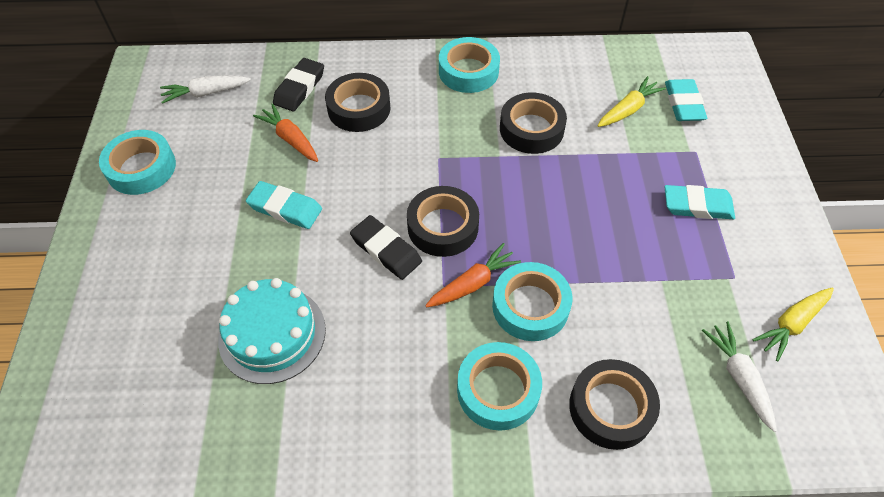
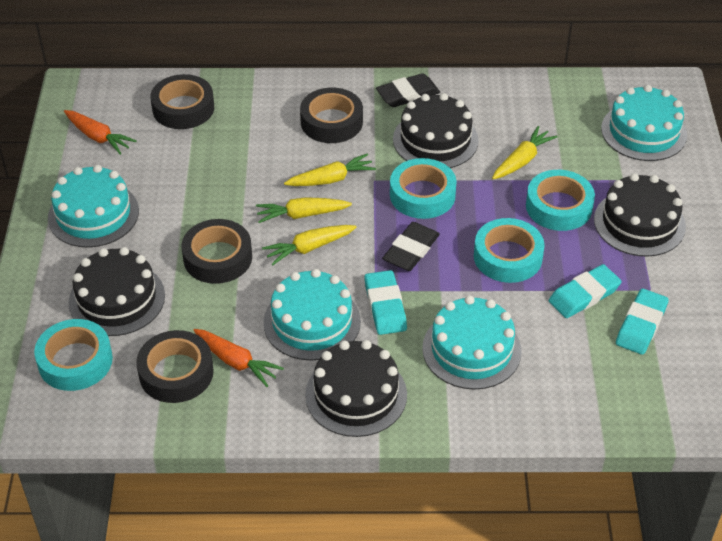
black cake: none = 0 -> [68,247,165,336] [305,340,407,437] [393,93,479,168] [594,173,686,257] = 4
turquoise cake: [218,278,326,384] = 1 -> [48,165,139,248] [263,269,361,360] [422,295,521,390] [601,85,687,161] = 4
white carrot: [160,75,251,104] [702,322,777,432] = 2 -> none = 0
yellow carrot: [597,76,666,127] [752,288,834,361] = 2 -> [256,197,352,223] [262,225,357,266] [284,154,376,186] [492,126,557,179] = 4

